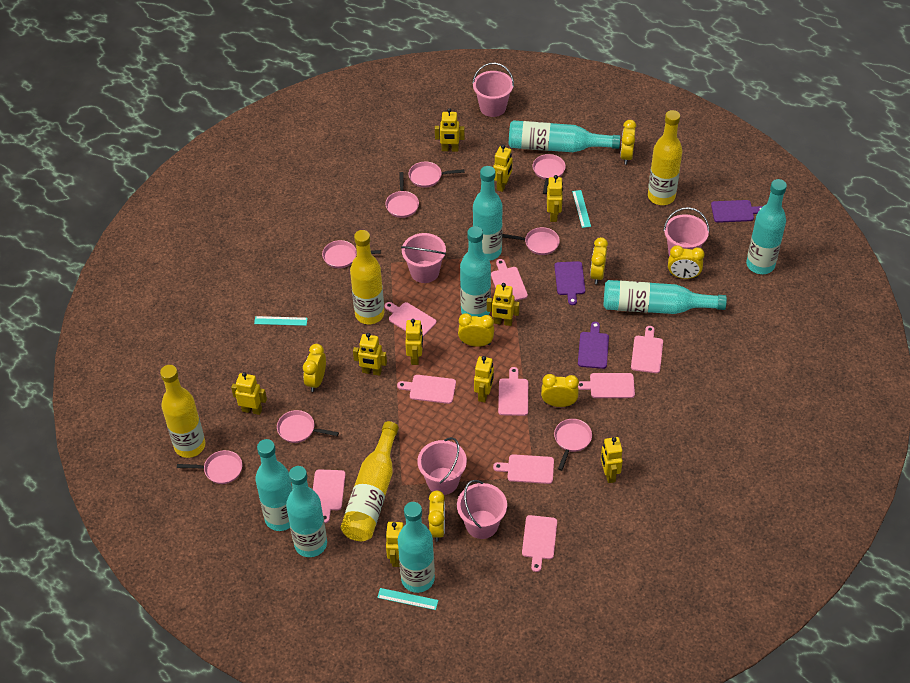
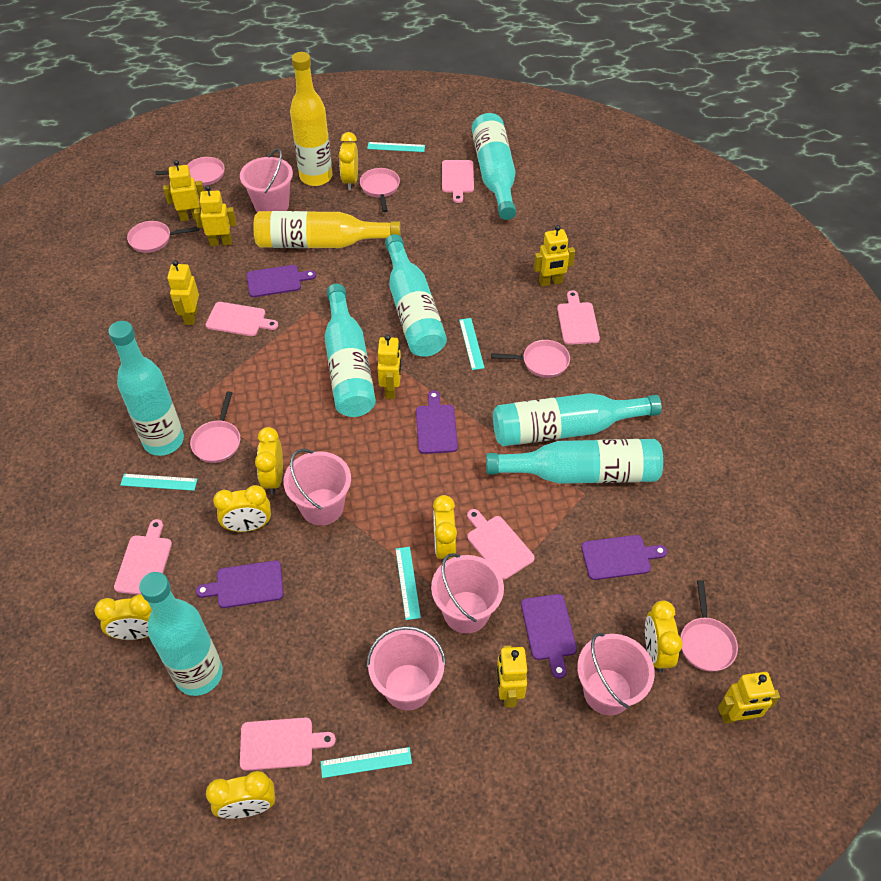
pink cutting board: [313,469,345,523] [385,302,436,337] [397,375,456,404] [491,259,528,301] [493,454,554,484] [498,367,528,416] [522,515,557,572] [578,373,635,398] [631,326,663,373] = 9 -> [114,519,172,594] [206,302,278,336] [240,717,336,771] [442,160,474,203] [467,509,535,580] [557,290,600,345] = 6
pink pan: [177,450,242,484] [277,410,339,443] [322,240,381,268] [385,172,419,218] [409,162,465,188] [502,227,560,255] [533,154,566,194] [554,419,592,471] = 8 -> [127,221,199,253] [156,157,225,186] [190,391,240,463] [360,168,400,212] [491,340,570,378] [680,580,738,672] = 6
purple cutting board: [554,261,585,305] [578,322,609,369] [711,200,763,223] = 3 -> [196,560,283,608] [247,265,316,297] [416,391,458,454] [521,594,577,679] [581,535,667,580] = 5
turquoise bottle: [255,439,293,531] [286,466,327,557] [398,502,435,593] [460,226,491,317] [473,166,503,261] [509,120,620,152] [604,280,727,314] [746,179,787,274] = 8 -> [108,321,184,456] [139,572,223,696] [324,284,376,417] [385,234,447,357] [472,113,516,220] [486,439,663,484] [493,393,662,446] = 7
turquoise ruler: [254,316,308,326] [377,588,438,610] [572,190,591,228] = 3 -> [120,474,198,491] [321,747,412,778] [367,142,425,152] [395,547,421,620] [459,318,485,370] = 5
yellow bottle: [160,365,205,458] [341,421,399,541] [350,230,384,324] [648,110,682,205] = 4 -> [253,211,400,248] [290,52,332,186] = 2
yellow robot: [231,372,267,415] [353,333,387,376] [385,522,404,567] [405,319,423,365] [435,108,465,152] [474,356,494,402] [487,283,520,326] [493,145,513,192] [547,175,563,222] [601,437,623,483] = 10 -> [163,160,204,221] [167,260,199,325] [194,185,236,246] [377,335,401,399] [497,645,527,708] [534,225,575,287] [718,672,780,724] = 7

